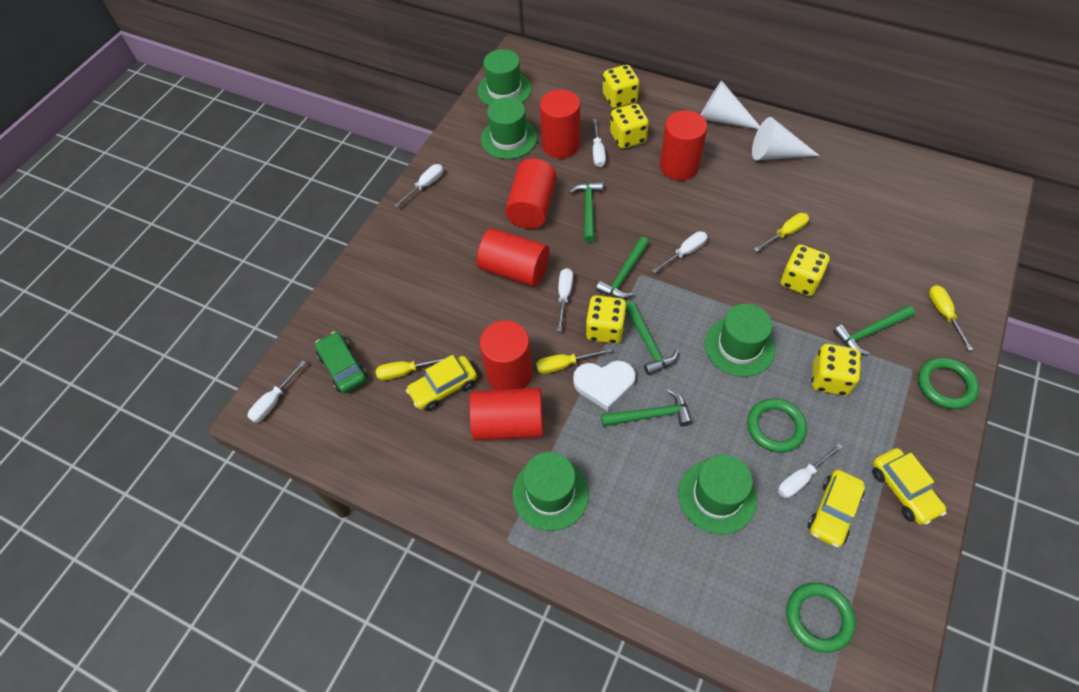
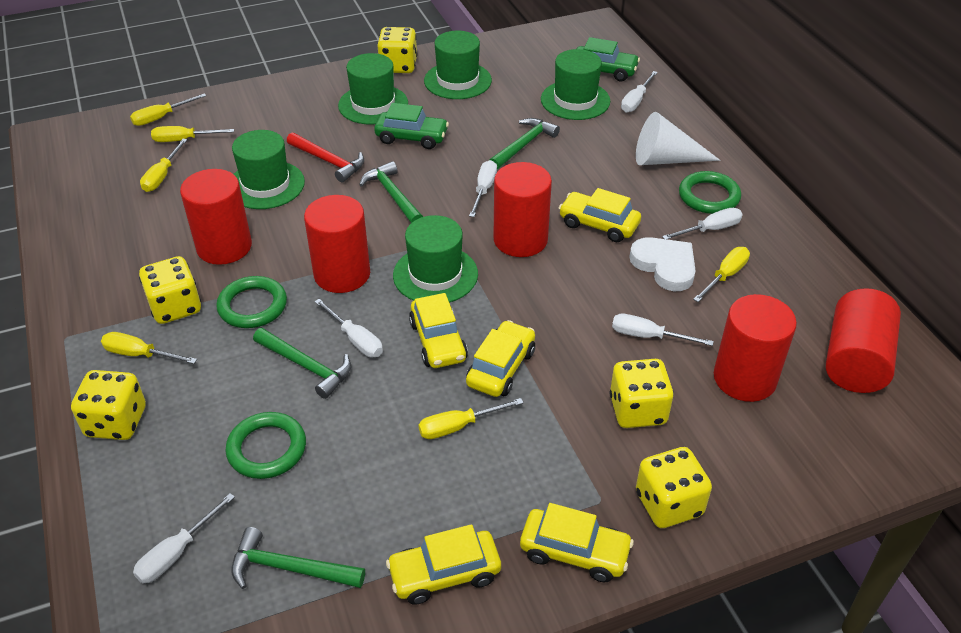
green car: [315,332,367,393] = 1 -> [374,103,449,149] [577,37,640,81] = 2
green hammer: [569,181,603,243] [596,237,649,299] [601,389,692,427] [626,301,679,375] [833,305,915,355] = 5 -> [231,527,365,589] [253,328,351,399] [359,161,423,223] [489,118,560,169] = 4
red cylinder: [469,388,543,441] [477,228,549,287] [480,320,533,390] [505,158,557,229] [540,90,580,158] [660,110,707,181] = 6 -> [180,169,252,265] [304,195,370,293] [493,162,552,257] [714,294,797,402] [826,288,901,393] = 5
red hammer: none = 0 -> [287,133,364,182] = 1
white cone: [701,80,760,129] [752,117,820,160] = 2 -> [636,112,720,165] = 1
yellow car: [406,355,477,411] [808,470,865,547] [872,448,947,525] = 3 -> [386,524,501,605] [409,293,468,368] [466,320,535,397] [520,503,634,582] [559,188,641,242] = 5
yellow screwdriver: [376,356,449,380] [536,348,612,374] [754,213,809,252] [929,285,973,351] = 4 -> [101,332,197,364] [130,93,206,126] [140,139,187,192] [151,126,234,142] [418,398,524,439] [693,247,750,302] = 6

